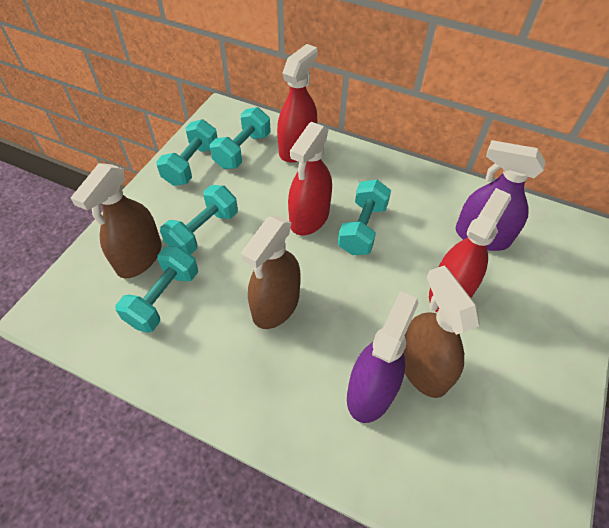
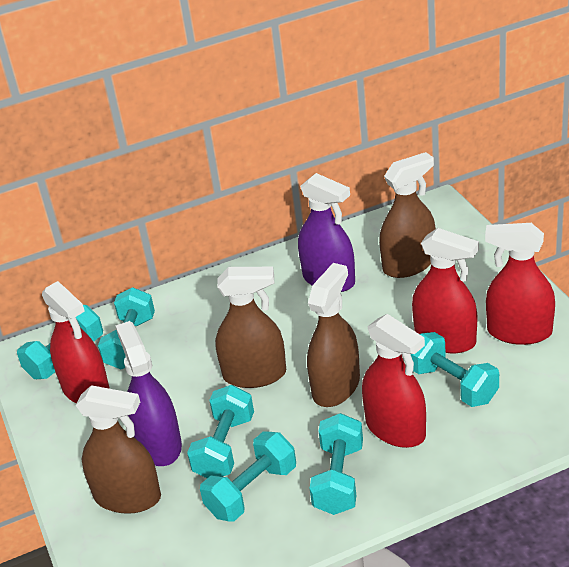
brown spray bottle: [71,163,161,278] [241,216,301,329] [404,265,479,398] = 3 -> [76,385,161,514] [215,267,286,388] [307,263,360,407] [379,152,436,278] = 4
red spray bottle: [277,44,318,163] [288,122,332,235] [429,188,511,312] = 3 -> [42,281,110,403] [362,314,426,448] [412,228,479,353] [485,223,555,345] = 4
turquoise dumbbell: [115,246,198,333] [156,119,218,186] [160,185,238,255] [210,107,271,169] [338,180,391,255] = 5 -> [17,305,103,379] [98,287,155,369] [187,385,254,478] [200,431,296,522] [309,413,363,515] [411,332,499,407] = 6

